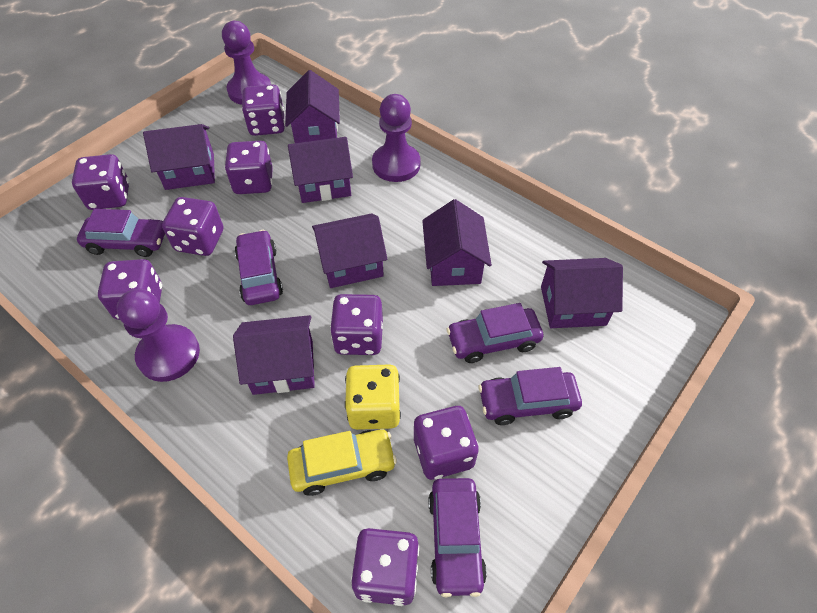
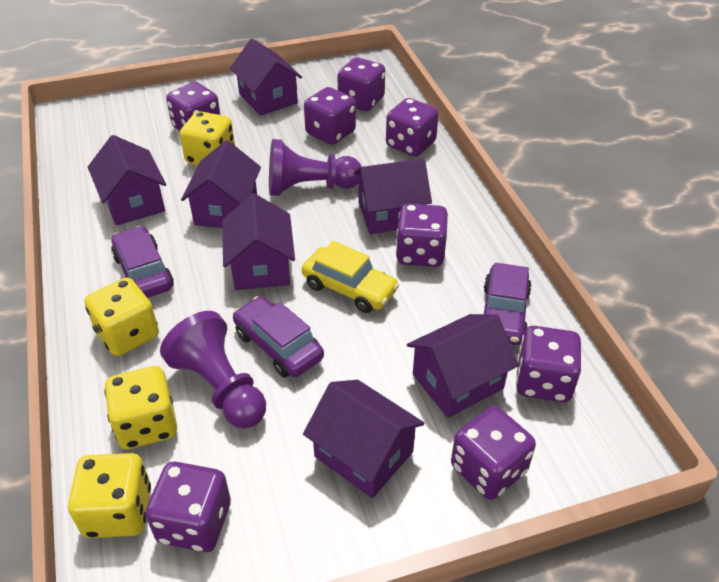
purple car: [77,209,165,257] [235,230,283,305] [428,478,487,598] [447,303,543,363] [478,367,582,425] = 5 -> [111,226,174,298] [233,296,324,378] [484,263,532,345] = 3
purple pawn: [117,289,200,382] [222,21,271,105] [372,94,421,182] = 3 -> [160,311,266,429] [269,139,362,196] = 2
yellow dice: [345,364,401,430] = 1 -> [68,453,151,538] [85,278,159,356] [104,366,177,449] [180,111,235,165] = 4

